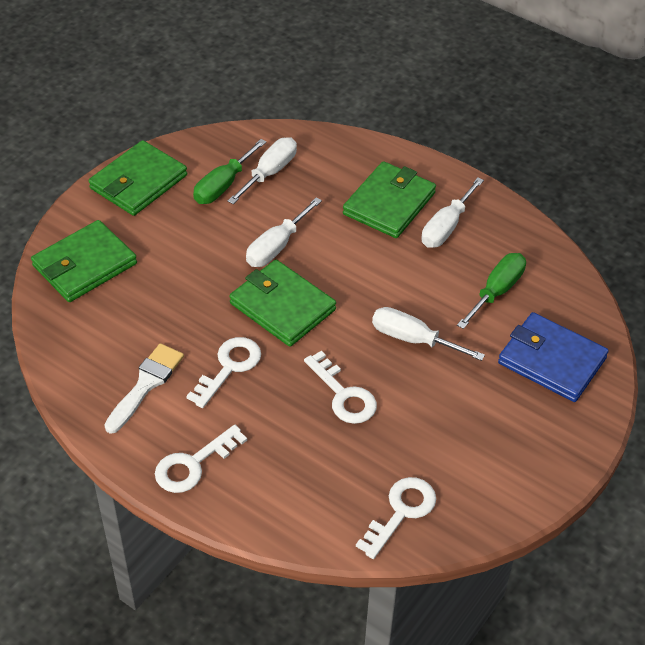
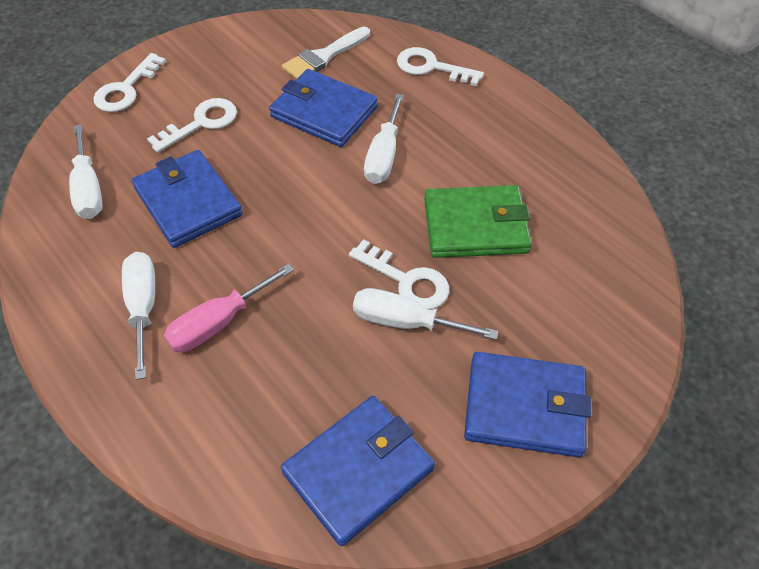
blue wallet: [498,312,609,402] = 1 -> [131,150,243,248] [269,69,378,147] [281,396,435,546] [464,352,591,458] = 4
green screwdriver: [193,139,266,204] [457,253,526,329] = 2 -> none = 0
green wallet: [31,220,137,302] [89,140,187,216] [229,260,336,347] [343,161,436,238] = 4 -> [424,185,532,258] = 1
pink screwdriver: none = 0 -> [164,264,294,352] = 1

